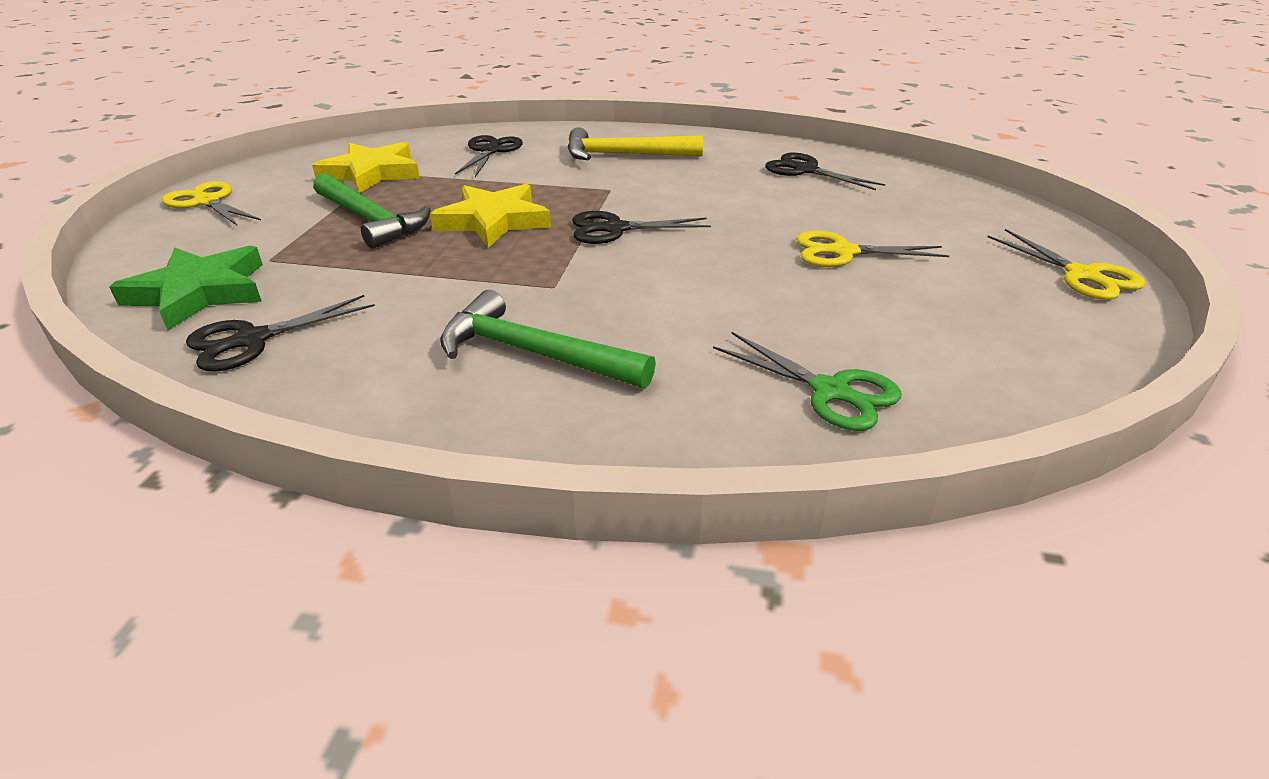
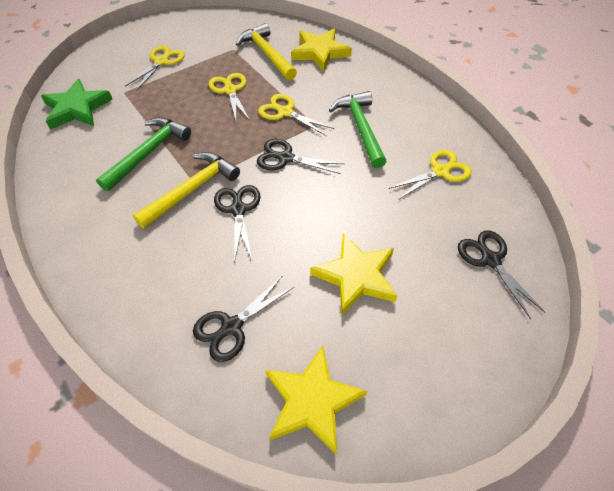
green scissors: [713,332,901,431] = 1 -> none = 0
yellow hammer: [567,127,703,160] = 1 -> [133,152,240,229] [236,23,297,80] = 2
yellow scissors: [162,181,261,225] [796,231,950,267] [988,229,1145,300] = 3 -> [126,46,185,91] [209,73,250,121] [258,94,334,136] [389,149,472,200] = 4
yellow star: [312,142,420,193] [430,184,551,248] = 2 -> [266,345,367,455] [291,29,352,71] [310,233,397,315] = 3

